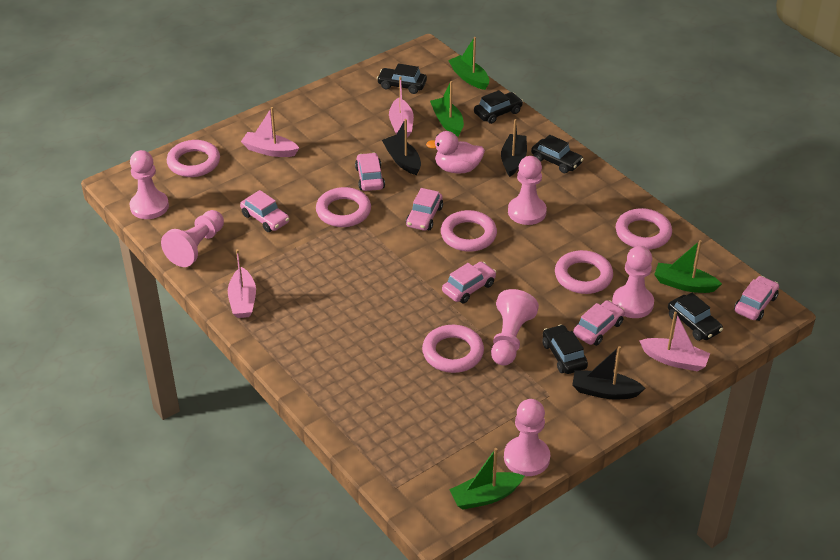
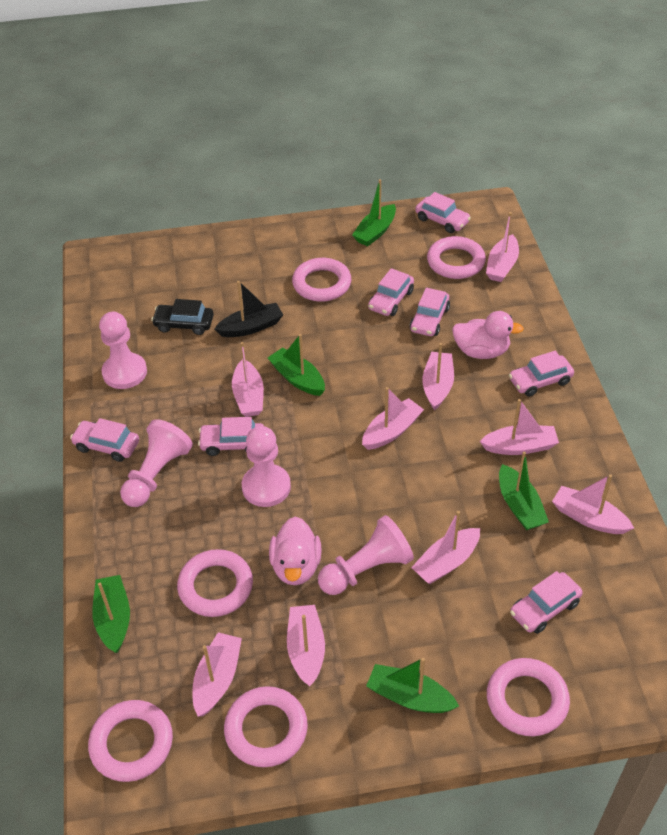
black boat: [382,119,421,175] [501,119,527,177] [572,346,645,399] = 3 -> [214,281,283,337] = 1
black car: [377,64,427,94] [474,90,523,124] [531,135,584,173] [542,324,588,374] [668,293,723,341] = 5 -> [151,299,214,335] = 1
green boat: [430,81,464,137] [448,37,489,90] [449,448,524,510] [654,240,722,293] = 4 -> [92,575,130,653] [268,334,325,396] [352,179,396,246] [366,658,459,713] [499,451,549,530] = 5
pink boat: [228,249,256,318] [241,107,299,157] [389,76,414,137] [639,312,710,372] = 4 -> [193,632,242,717] [232,342,264,417] [287,605,325,686] [362,387,424,450] [411,511,480,584] [423,343,454,410] [480,399,559,455] [486,212,519,282] [552,474,634,534] = 9
pink car: [240,190,289,232] [355,153,385,191] [406,188,443,231] [442,262,496,303] [573,300,625,346] [734,276,779,321] = 6 -> [70,418,139,462] [198,417,264,456] [368,268,414,316] [410,288,450,336] [416,192,471,233] [509,351,574,397] [510,571,583,634] = 7
pink duck: [426,131,485,174] = 1 -> [269,516,322,585] [452,311,524,359] = 2
pink pawn: [130,150,169,219] [161,210,224,267] [491,289,539,365] [504,399,550,476] [508,156,547,225] [612,246,654,318] = 6 -> [99,312,147,389] [120,419,193,507] [242,426,291,507] [318,515,414,595] = 4

